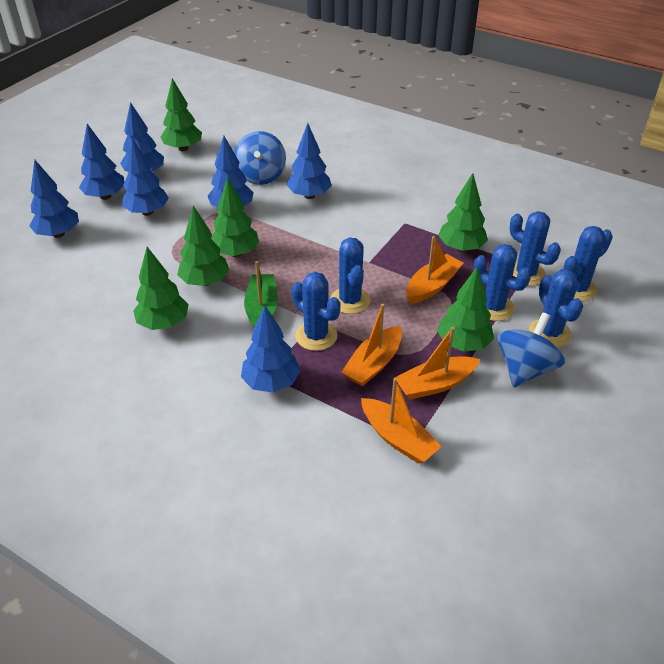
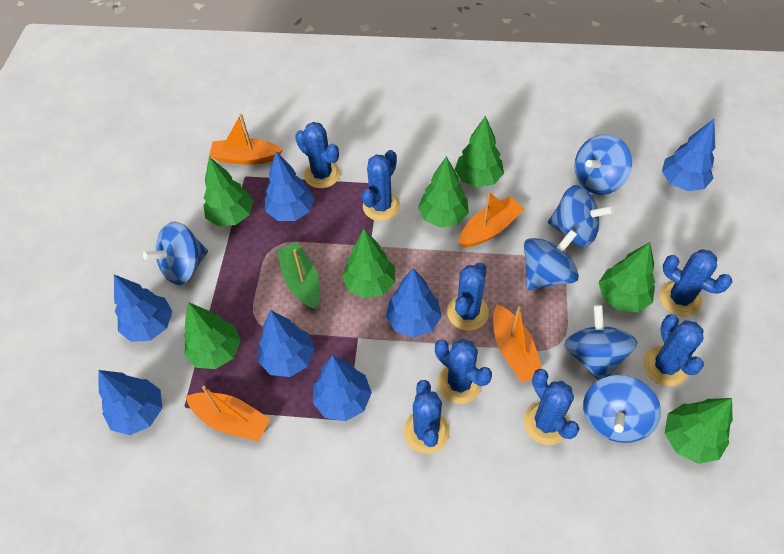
blue cactus: [292,272,341,351] [330,237,370,314] [474,244,531,321] [510,211,561,286] [529,269,583,347] [563,226,613,302] = 6 -> [295,122,340,188] [362,150,400,221] [404,380,449,454] [435,339,492,404] [447,263,489,331] [523,369,579,445] [643,314,704,386] [659,249,732,316] = 8
blue spinning top: [234,131,286,185] [497,312,565,387] = 2 -> [143,221,208,285] [524,230,579,290] [548,185,614,247] [564,305,637,380] [574,134,632,195] [583,375,661,443] = 6
green tree: [133,247,189,330] [161,78,202,151] [177,206,229,286] [211,177,259,257] [437,267,494,352] [438,173,488,252] = 6 -> [184,302,241,369] [203,157,253,226] [342,229,395,298] [418,156,469,228] [455,116,504,188] [599,242,655,312] [665,398,733,464] = 7

